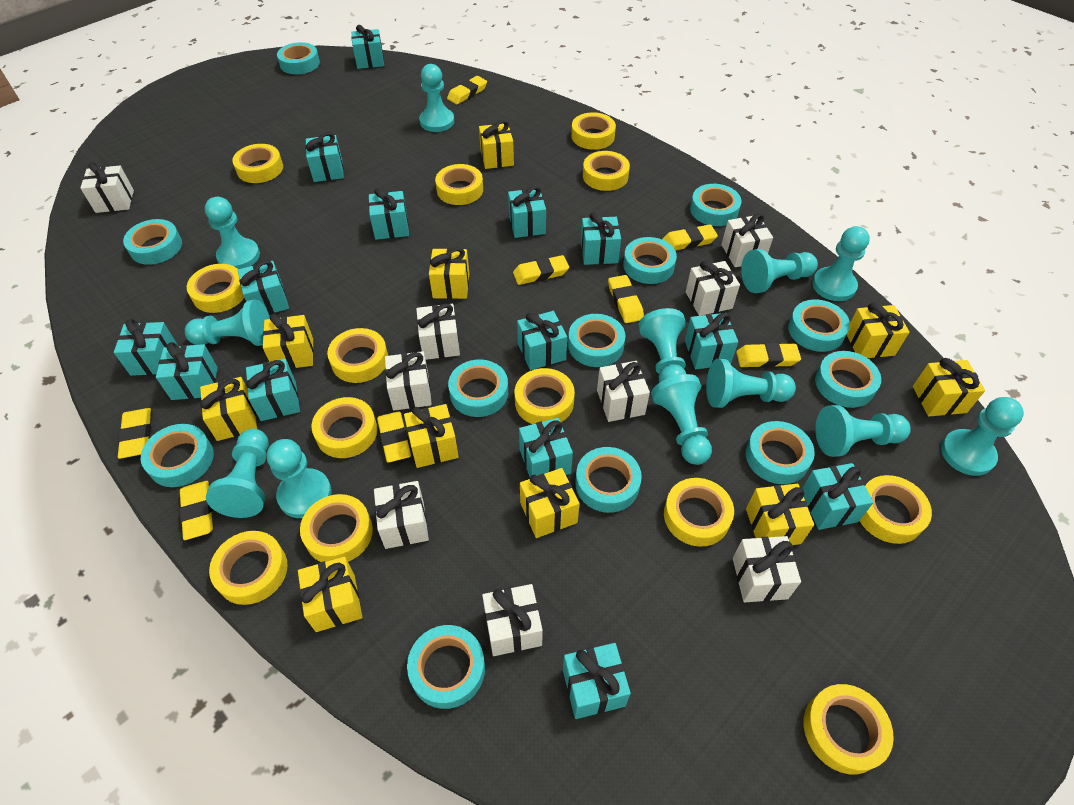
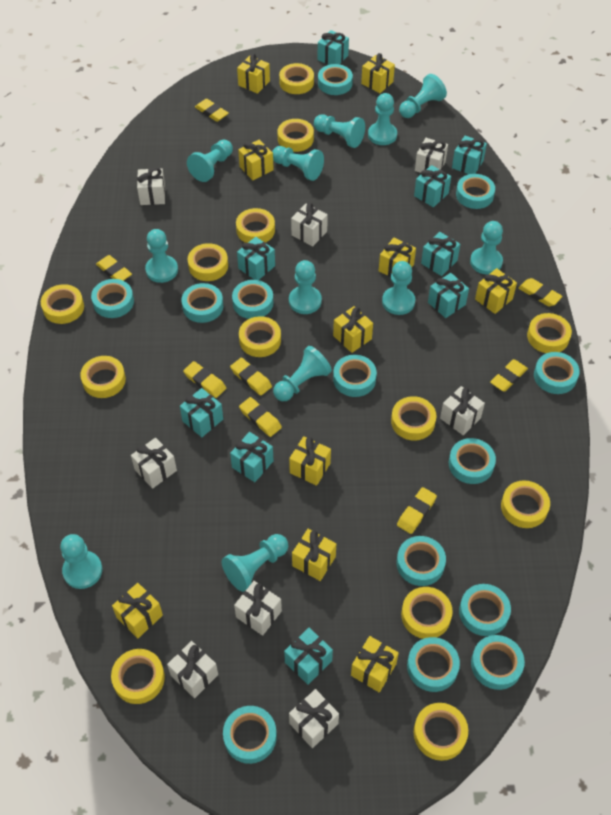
turquoise gift: [114,319,178,376] [156,342,218,400] [238,260,289,314] [246,359,300,421] [305,132,344,182] [351,25,384,69] [368,188,409,240] [508,186,546,238] [517,311,567,370] [519,418,573,477] [563,643,631,719] [581,212,621,265] [685,313,738,369] [802,463,874,530] = 14 -> [180,388,223,437] [230,432,274,482] [237,237,275,280] [284,628,333,685] [318,30,349,65] [414,165,451,207] [421,232,460,276] [428,273,469,318] [452,136,487,174] = 9
turquoise tape: [123,219,182,265] [141,424,214,487] [277,42,320,74] [407,625,485,709] [448,359,508,417] [568,314,625,367] [575,447,642,513] [623,237,677,284] [690,184,741,226] [746,421,815,484] [788,299,850,352] [815,351,881,408] = 12 -> [91,279,134,318] [182,283,223,323] [223,706,277,764] [232,280,273,319] [318,64,353,95] [333,355,377,397] [397,536,446,586] [407,637,460,692] [449,438,496,484] [456,174,495,209] [459,584,511,636] [471,635,525,690] [534,352,580,394] = 13
white gift: [80,162,134,213] [374,481,429,549] [385,351,432,411] [416,303,460,360] [482,584,543,656] [597,361,650,422] [686,261,740,316] [721,213,773,267] [733,536,801,603] = 9 -> [131,438,177,489] [137,168,165,205] [167,641,218,698] [234,581,282,636] [289,689,339,748] [291,203,328,246] [415,138,448,173] [440,386,485,435] = 8

